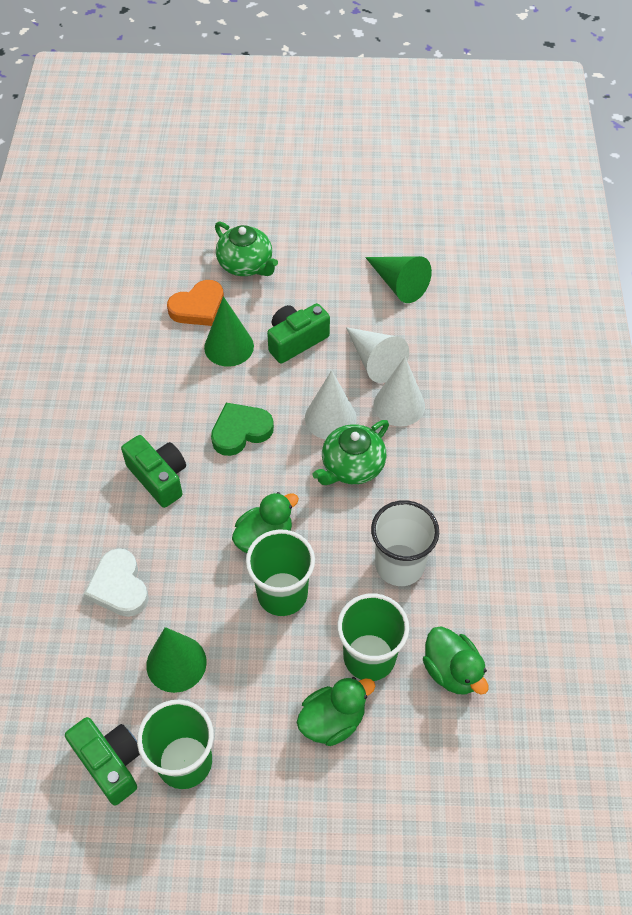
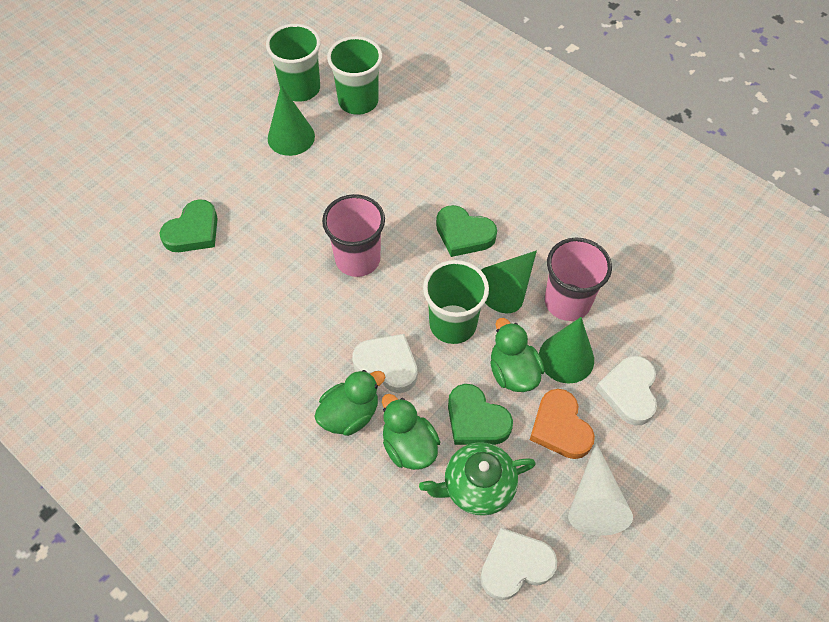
green camera: [65,717,140,805] [121,435,186,508] [267,303,330,364] = 3 -> none = 0
green heart: [211,403,274,456] = 1 -> [159,199,218,252] [436,205,497,257] [448,384,513,445] = 3
green teapot: [215,221,278,276] [313,420,389,485] = 2 -> [419,442,536,516] = 1
pink cup: none = 0 -> [322,194,385,277] [545,238,612,321] = 2
white cone: [305,370,357,439] [346,327,409,383] [374,357,425,426] = 3 -> [568,443,633,536] = 1
white cup: [371,500,439,586] = 1 -> none = 0
white heart: [84,548,149,617] = 1 -> [353,334,418,393] [480,528,557,600] [596,356,657,426] = 3

